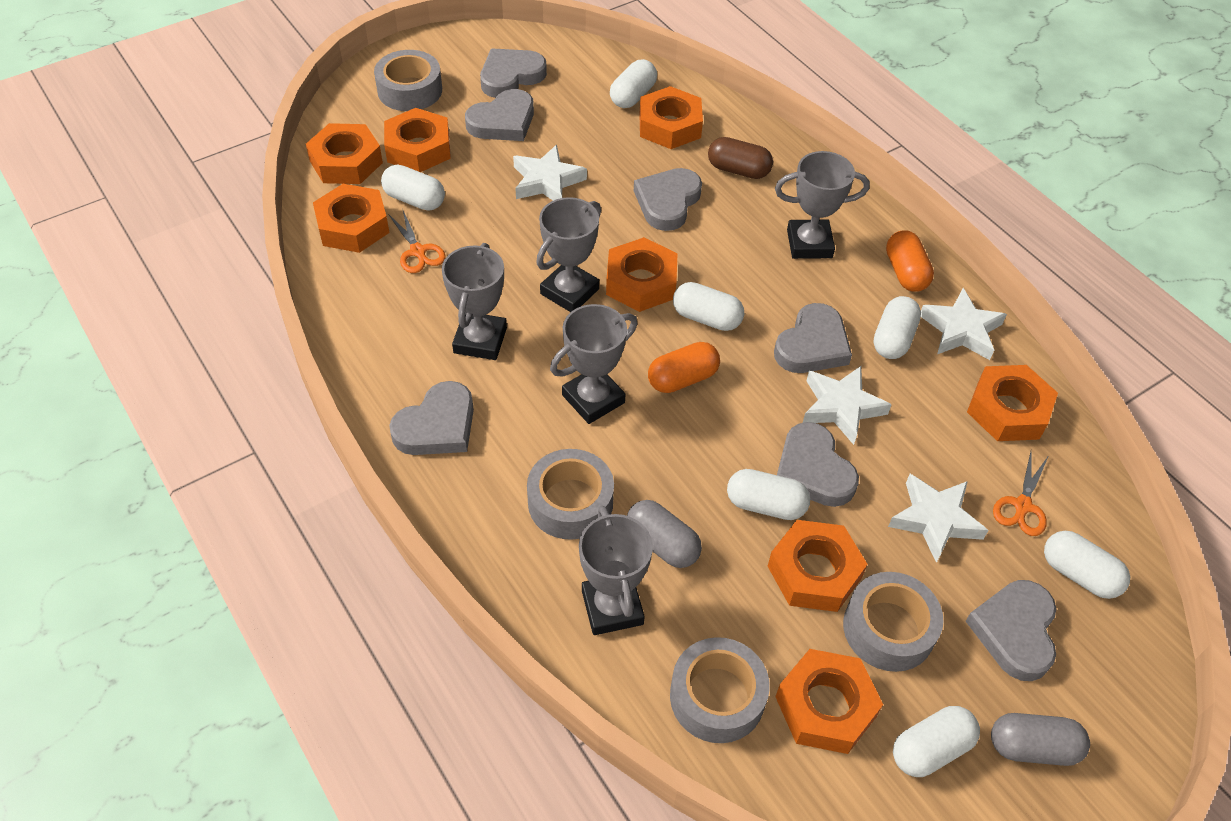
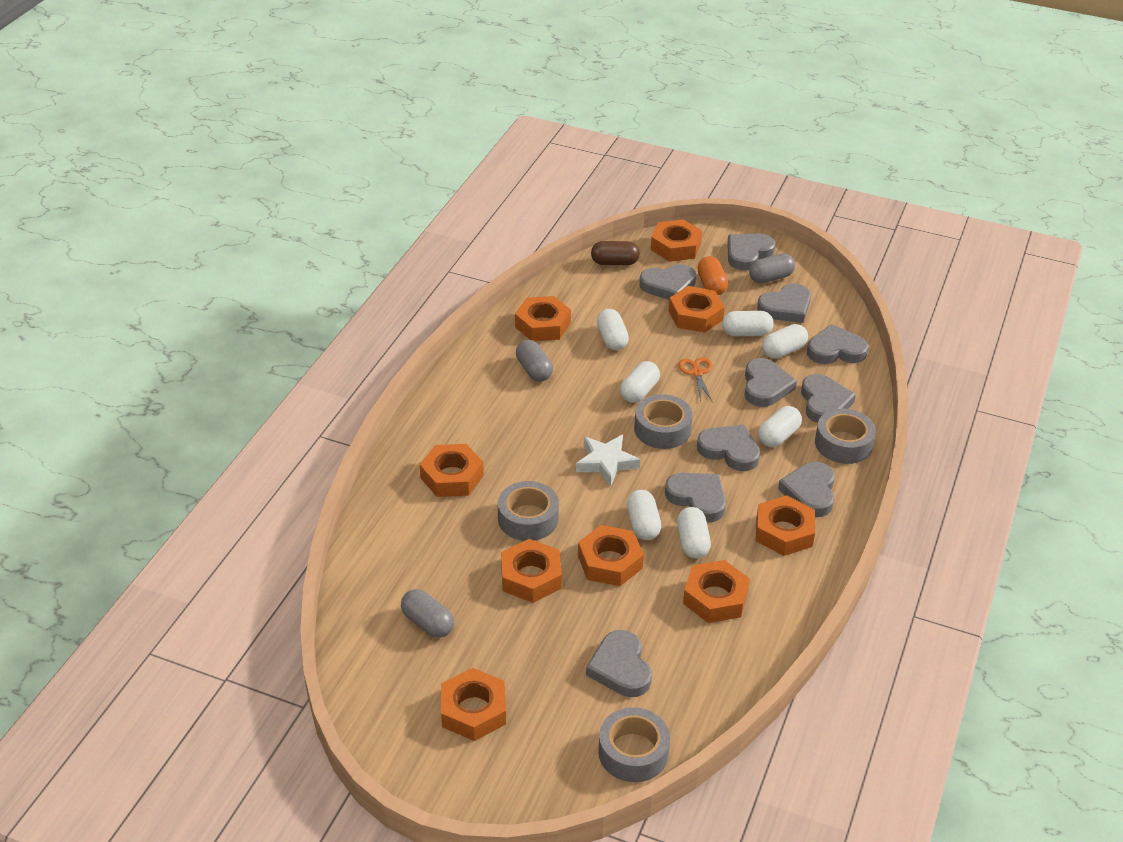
grey capsule: [627,500,702,568] [991,713,1090,766] = 2 -> [401,589,454,638] [516,340,553,382] [749,253,795,283] = 3
grey heart: [389,381,474,455] [465,89,534,141] [480,48,547,98] [634,168,702,231] [774,303,852,373] [777,422,859,507] [966,580,1056,681] = 7 -> [586,630,652,697] [639,264,696,300] [665,473,726,522] [697,424,760,471] [727,234,775,270] [744,358,797,407] [757,283,811,323] [778,462,835,517] [801,374,856,423] [807,324,868,364] = 10
grey trophy: [442,243,507,360] [536,197,601,312] [550,304,638,424] [579,506,653,635] [775,151,870,259] = 5 -> none = 0
orange capsule: [648,342,720,393] [886,231,934,292] = 2 -> [697,256,728,295] = 1
orange nut: [306,123,383,184] [313,184,389,253] [384,108,451,172] [606,237,678,312] [639,86,703,149] [768,520,868,612] [775,649,883,754] [967,365,1058,441] = 8 -> [420,444,484,497] [441,668,506,741] [501,539,562,603] [515,296,571,341] [578,525,644,586] [651,219,702,262] [669,286,725,333] [683,560,750,623] [756,496,815,556] = 9
orange scissors: [388,211,446,273] [993,452,1049,536] = 2 -> [678,357,712,401] = 1
white star: [513,145,587,201] [803,366,892,445] [888,474,988,563] [921,288,1007,360] = 4 -> [576,435,640,486] = 1

